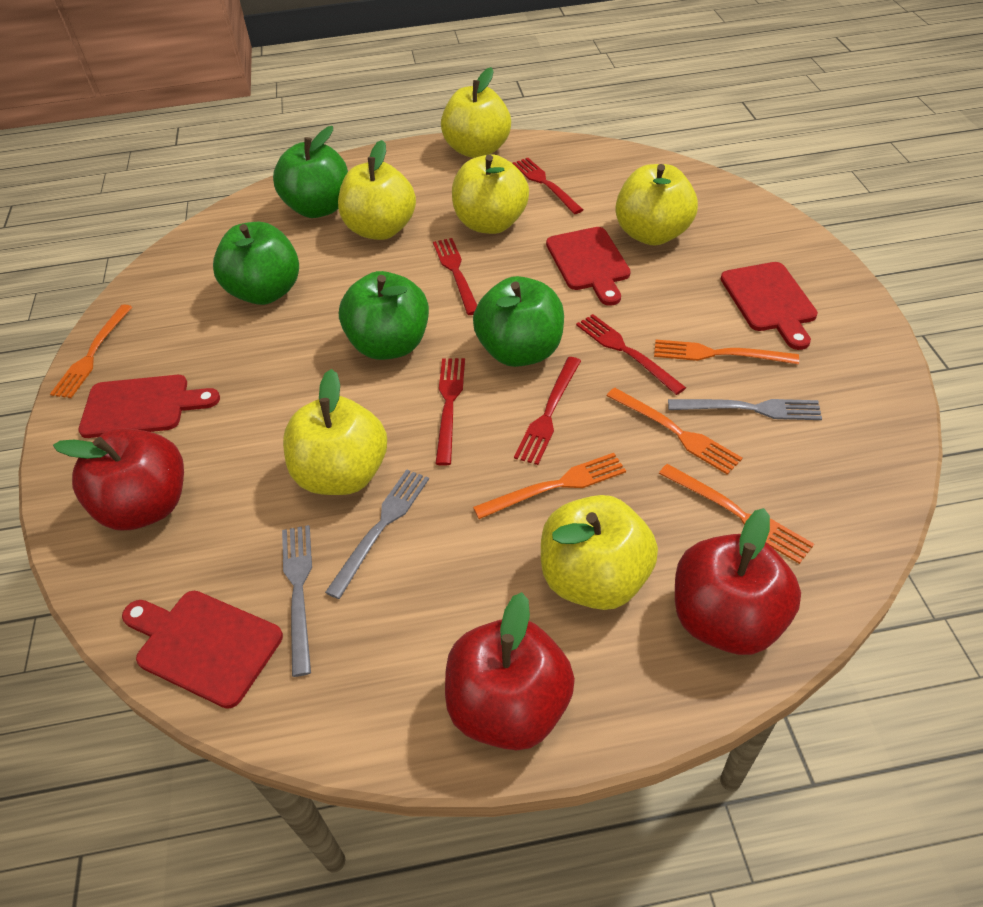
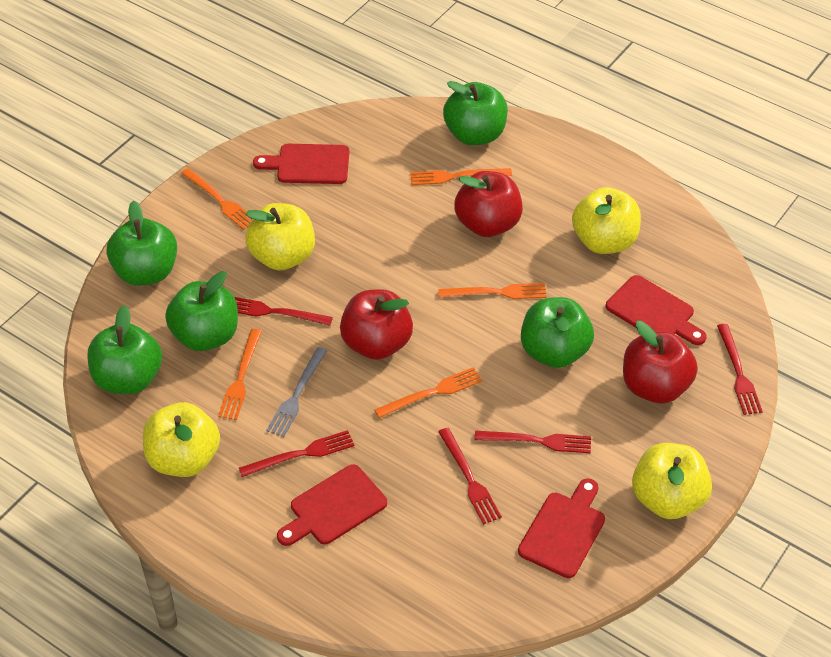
green apple: [213,222,299,305] [273,126,348,218] [339,271,429,360] [473,276,564,367] = 4 -> [87,305,162,394] [107,201,177,286] [165,271,238,351] [443,81,508,145] [521,297,594,368] = 5
grey fork: [282,525,312,677] [325,469,429,599] [668,399,822,420] = 3 -> [266,347,327,437] = 1
yellow apple: [283,369,387,495] [338,140,416,240] [441,67,511,158] [452,154,529,234] [541,495,658,610] [616,164,698,246] = 6 -> [143,402,220,477] [245,203,315,270] [572,187,641,254] [632,443,712,519] = 4

